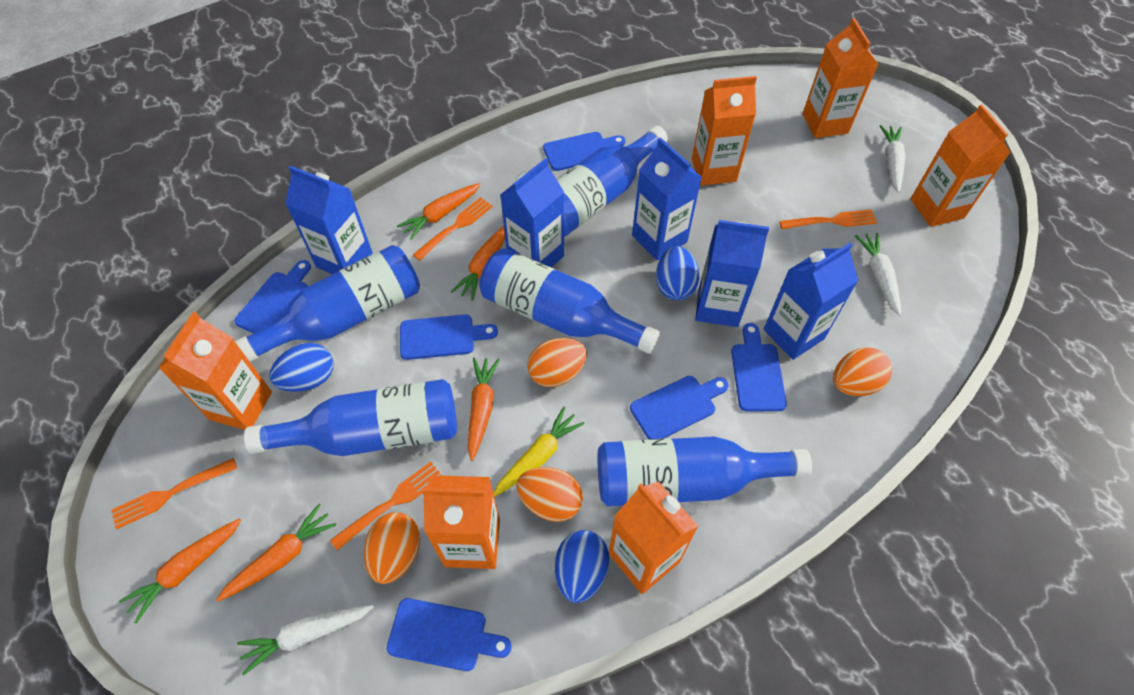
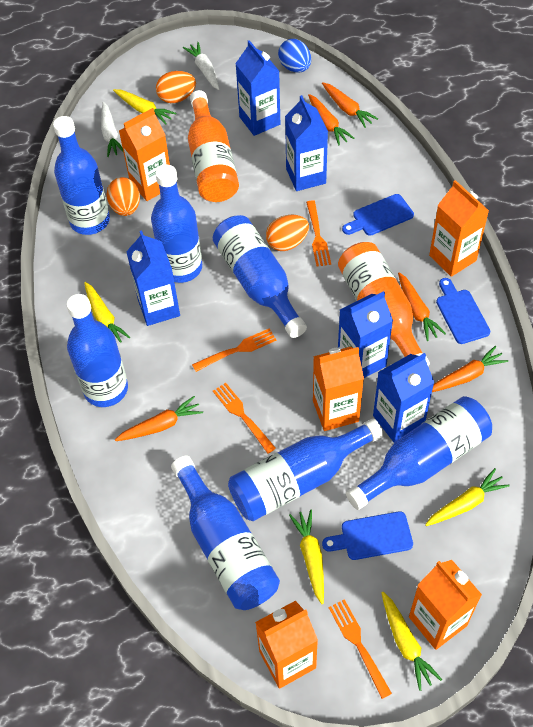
blue bottle: [235,245,420,362] [244,379,457,456] [480,248,660,354] [557,126,668,237] [597,436,812,506] = 5 -> [53,116,110,235] [67,294,128,407] [151,165,202,283] [171,456,280,610] [213,215,307,338] [228,418,383,521] [346,396,492,510] = 7
blue cutting board: [234,260,311,334] [387,598,511,671] [400,315,498,360] [543,132,626,171] [630,376,728,439] [731,323,787,411] = 6 -> [322,511,413,560] [342,194,414,236] [436,278,490,344] = 3
blue egg: [269,343,334,392] [555,530,610,603] [656,246,700,300] = 3 -> [278,39,311,72] = 1
orange bottle: none = 0 -> [188,90,239,202] [338,242,430,367] = 2
orange carton: [159,312,272,430] [422,475,500,569] [609,481,698,594] [692,76,757,186] [802,18,879,138] [910,105,1011,227] = 6 -> [119,108,170,201] [255,601,318,689] [313,347,364,431] [409,560,482,650] [429,180,489,277] = 5
orange egg: [364,512,420,584] [516,467,583,522] [527,338,587,387] [833,347,892,396] = 4 -> [106,177,140,216] [156,71,196,103] [266,215,309,251] = 3
white carrot: [237,605,374,675] [855,233,901,316] [880,125,905,193] = 3 -> [101,102,123,157] [183,42,220,90] = 2
yellow carrot: [493,407,585,497] = 1 -> [84,282,130,343] [113,89,177,125] [289,510,324,604] [381,592,442,691] [425,468,510,526] = 5

